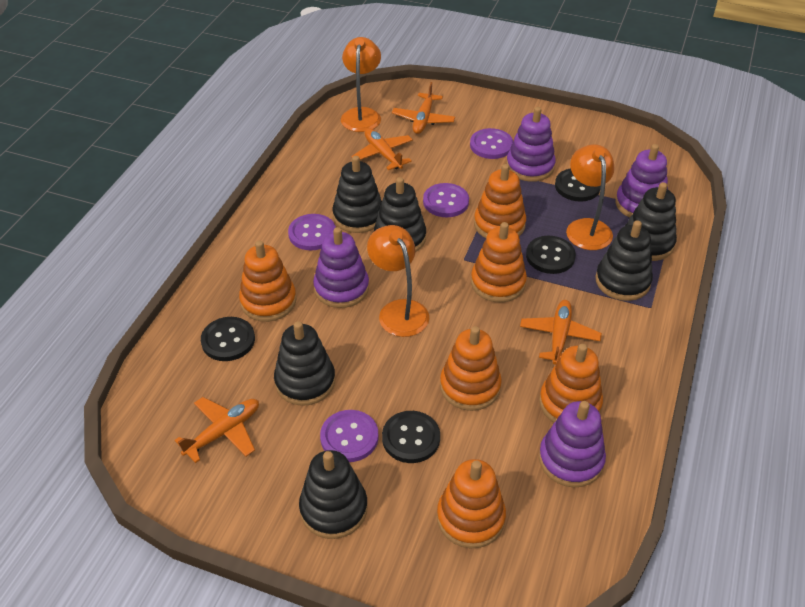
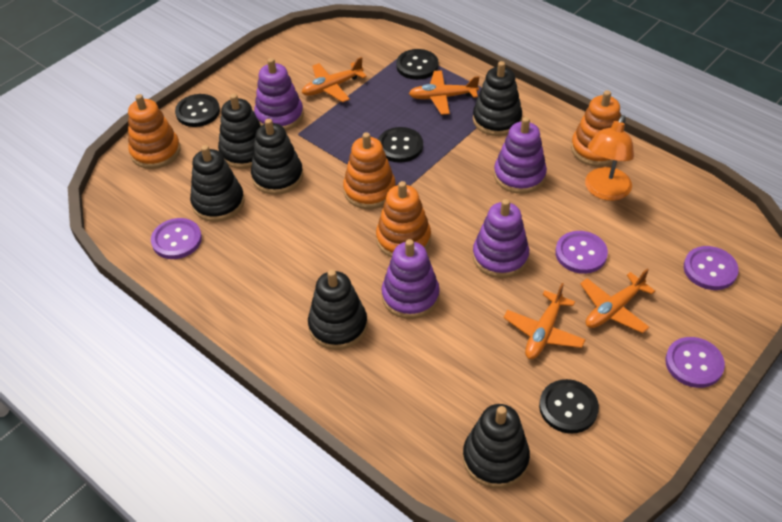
orange lamp: [341,37,381,132] [367,225,429,337] [566,144,615,250] = 3 -> [585,115,634,201] = 1
orange stacking toy: [239,240,296,322] [437,459,506,548] [440,326,502,411] [471,222,527,302] [474,164,526,238] [539,344,603,423] = 6 -> [128,94,181,169] [343,132,396,209] [376,181,431,258] [571,90,621,167] = 4

